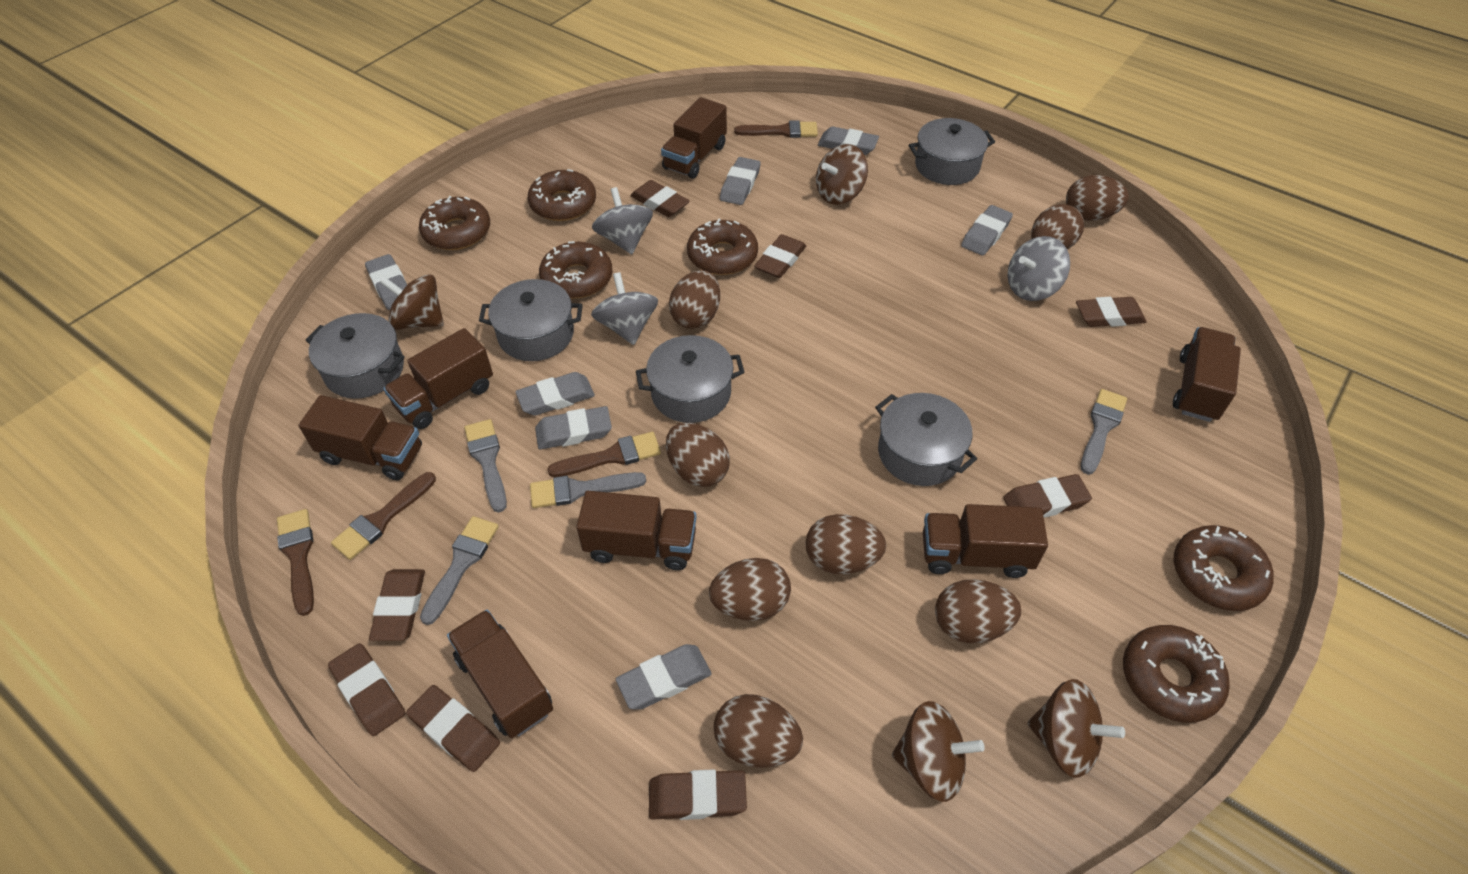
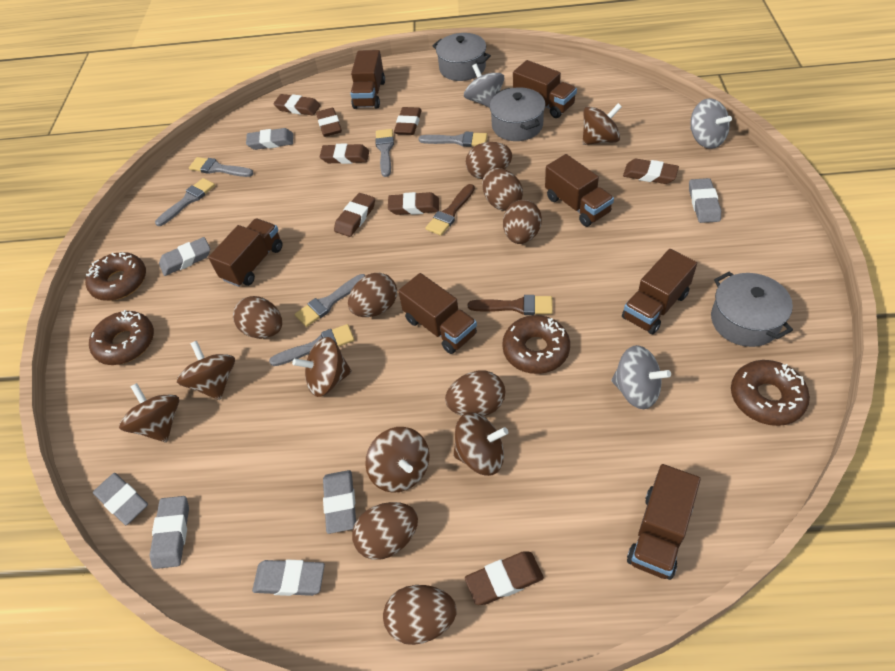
brown brush: [277,509,314,616] [331,472,436,560] [548,432,661,477] [734,120,818,138] = 4 -> [426,184,475,236] [468,295,553,315] = 2
brown donut: [419,196,490,250] [528,169,596,221] [539,241,612,299] [687,219,758,275] [1123,625,1230,723] [1174,525,1274,611] = 6 -> [85,252,146,301] [89,310,154,365] [502,315,570,374] [731,360,810,426] = 4
brown spinning top: [380,274,444,330] [816,144,868,204] [892,701,985,802] [1027,679,1125,778] = 4 -> [119,383,179,442] [177,341,235,400] [292,337,352,397] [365,427,429,493] [453,412,508,476] [583,103,622,145] = 6
grey brush: [420,516,499,625] [464,419,507,513] [530,472,646,508] [1081,389,1127,475] = 4 -> [155,178,215,226] [189,157,254,177] [269,324,354,366] [295,274,366,327] [375,129,394,177] [419,132,487,147] = 6
grey pot: [306,313,405,399] [479,279,583,361] [636,335,744,423] [875,393,977,486] [909,118,995,185] = 5 -> [433,33,491,81] [490,87,545,141] [711,271,793,347] = 3

